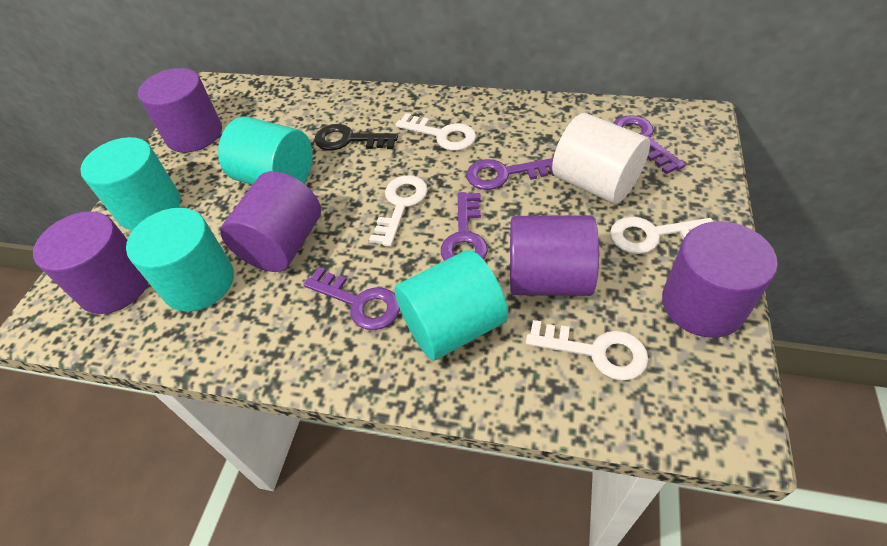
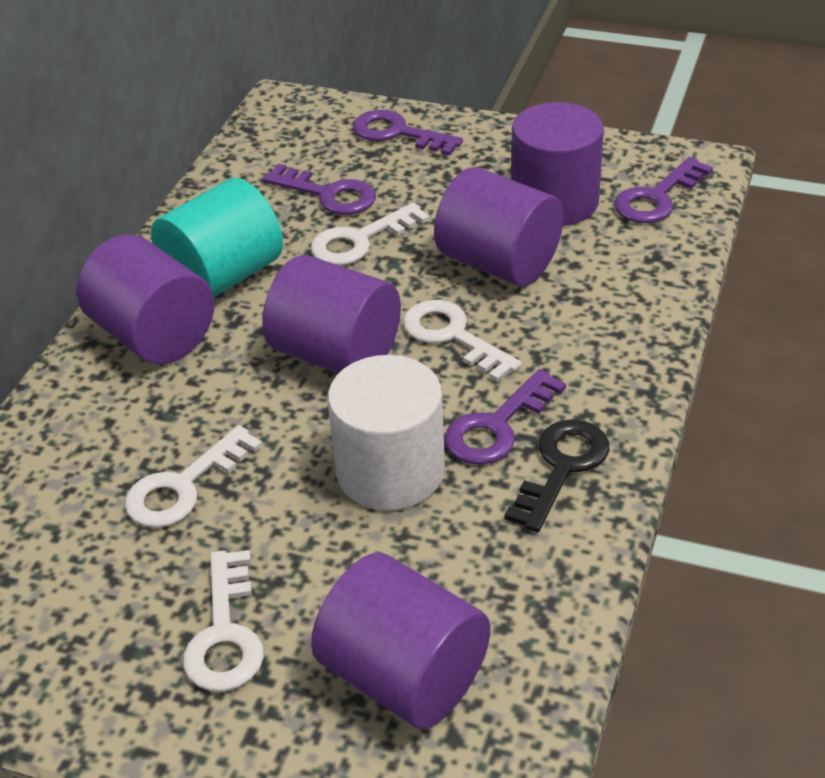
turquoise cylinder: [80,137,181,230] [126,208,234,312] [218,116,312,185] [395,250,508,361] = 4 -> [151,178,283,297] = 1

